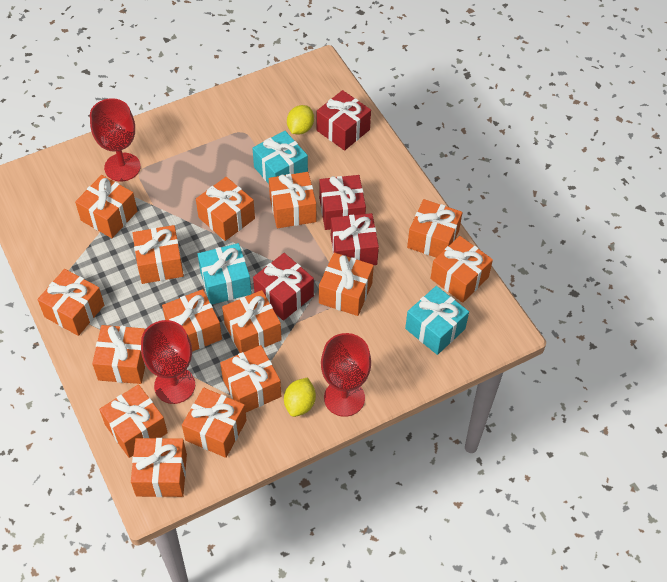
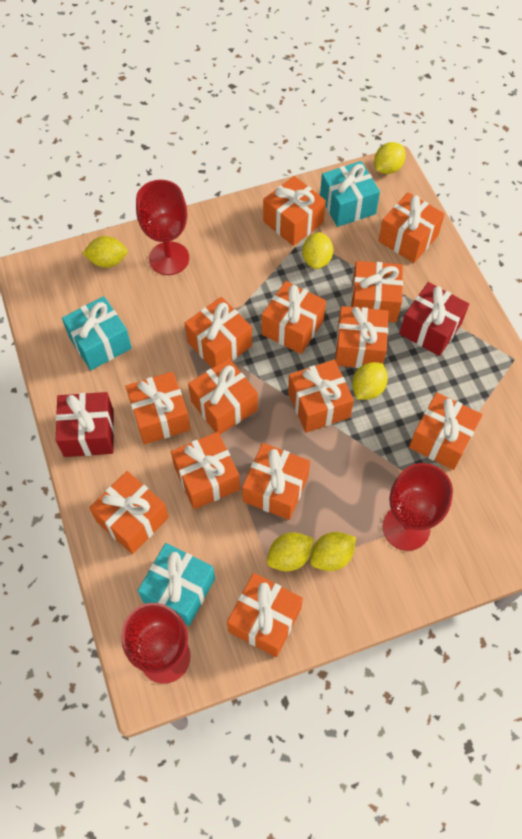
orange gift: [37,269,104,336] [75,175,137,238] [92,325,146,384] [99,384,168,458] [131,438,187,497] [132,225,184,284] [162,289,222,352] [182,388,247,458] [196,177,255,241] [220,345,281,412] [222,290,282,353] [269,172,316,228] [319,253,374,316] [407,199,462,257] [430,236,493,303] = 15 -> [89,471,169,554] [126,371,191,444] [171,432,240,509] [184,297,252,368] [188,358,258,434] [227,573,303,657] [242,443,310,520] [262,281,326,354] [263,176,326,246] [288,360,354,433] [335,306,389,368] [351,261,403,322] [378,192,445,263] [409,392,482,470] = 14
red gift: [253,253,314,321] [317,90,371,151] [319,175,366,230] [331,213,379,265] = 4 -> [56,392,114,457] [399,282,469,356] = 2
yellow lemon: [284,378,316,417] [287,105,314,134] = 2 -> [83,236,128,268] [267,532,314,571] [302,232,333,269] [310,532,356,571] [352,362,388,400] [374,142,406,174] = 6

